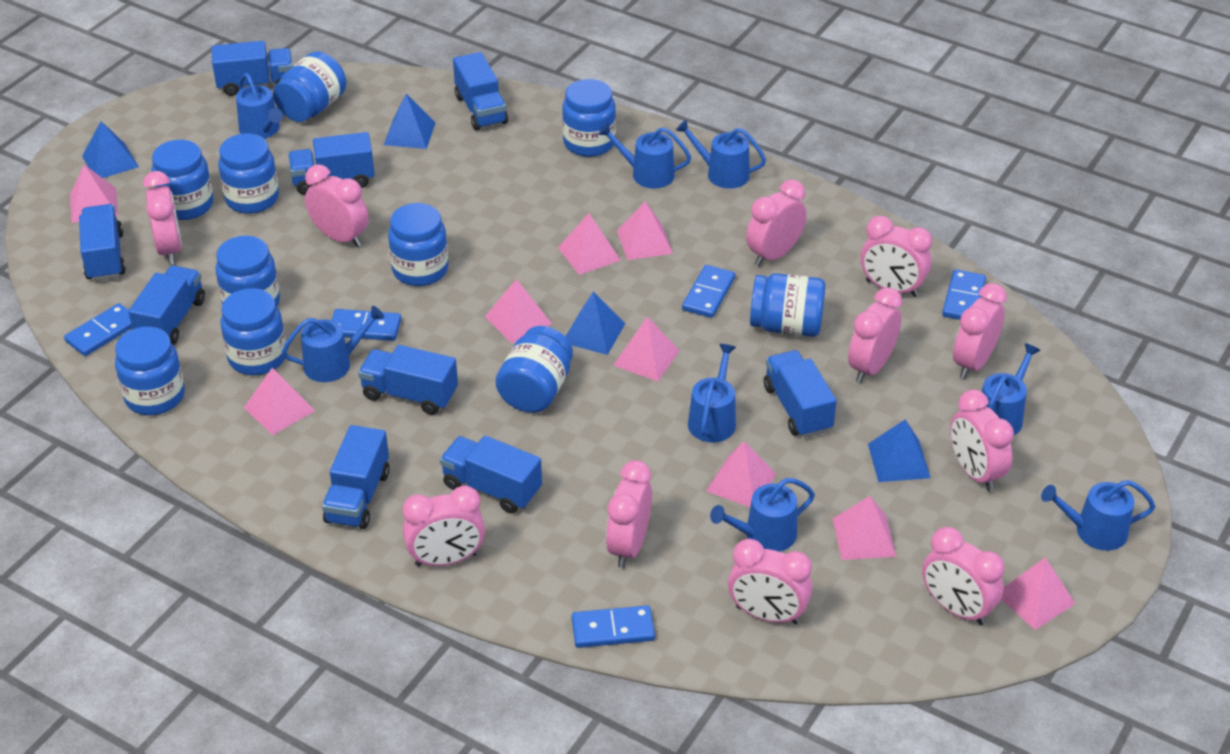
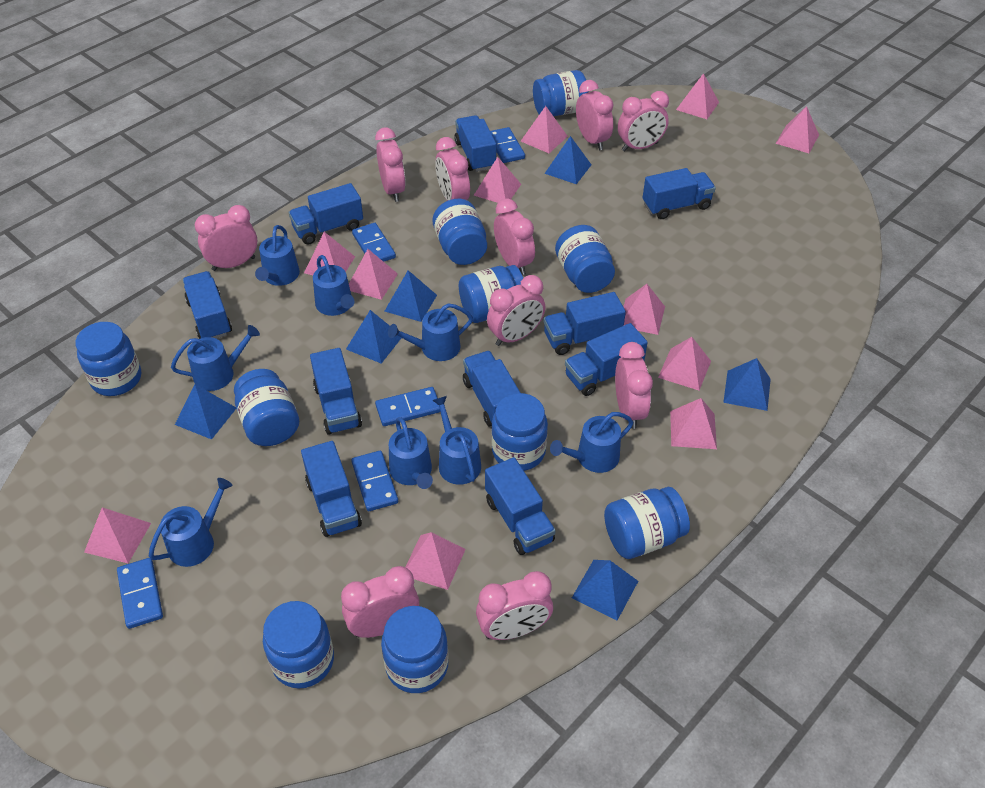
blue pyramid: [82,121,139,178] [384,94,436,149] [565,292,625,355] [868,419,931,482] = 4 -> [175,384,236,440] [346,310,401,364] [384,270,437,322] [544,136,591,184] [572,560,638,620] [723,358,771,411] = 6
blue truck: [79,204,126,281] [128,266,205,345] [211,41,293,96] [288,132,375,195] [322,425,390,529] [358,345,458,415] [440,436,542,514] [453,52,508,130] [764,350,837,438] = 9 -> [183,271,232,339] [289,183,363,244] [301,441,362,537] [310,348,362,435] [454,115,496,172] [463,351,520,426] [485,457,556,555] [543,292,626,355] [565,323,648,396] [642,168,716,219] = 10
pink clock: [143,171,182,264] [305,164,368,247] [403,486,485,567] [606,460,652,568] [728,539,812,624] [746,180,807,266] [848,287,902,383] [861,216,932,297] [922,527,1004,626] [950,389,1014,492] [953,283,1007,379] = 11 -> [195,205,257,271] [341,566,419,638] [375,128,406,202] [435,137,470,201] [476,571,553,640] [487,275,545,346] [494,198,535,275] [576,80,613,150] [615,342,653,429] [618,91,669,151] = 10
pink pyramid: [70,165,118,223] [244,368,315,435] [485,279,552,343] [558,213,621,275] [613,317,680,381] [617,201,673,260] [706,441,776,507] [833,496,896,560] [1001,558,1076,630] = 9 -> [84,507,151,563] [304,232,355,275] [349,249,398,300] [406,532,466,590] [474,157,521,203] [521,106,568,153] [623,284,665,335] [658,337,711,390] [670,398,717,449] [676,73,719,119] [776,106,819,153] = 11

